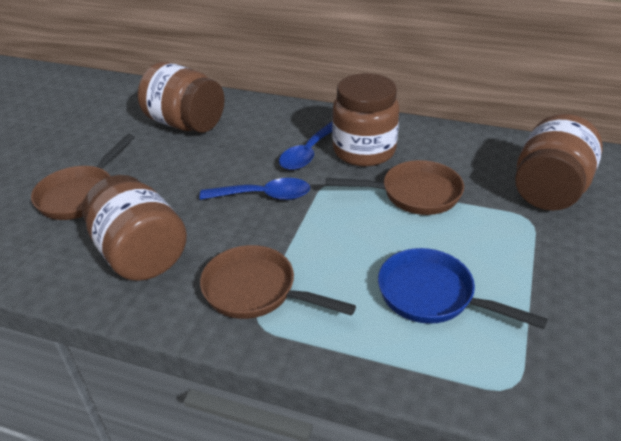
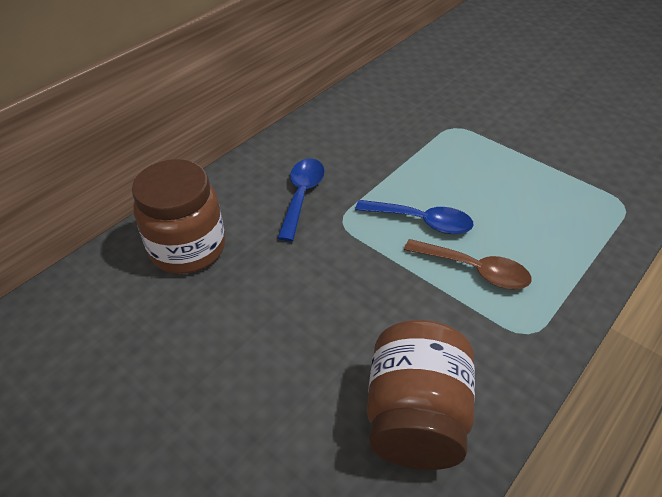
blue pan: [378,248,548,329] = 1 -> none = 0
brown jar: [82,175,187,281] [138,62,225,133] [332,73,399,167] [515,114,603,211] = 4 -> [132,159,225,274] [367,320,475,470] = 2
brown pan: [31,134,135,220] [200,245,356,319] [326,160,464,215] = 3 -> none = 0
brown spoon: none = 0 -> [404,239,531,289] = 1

